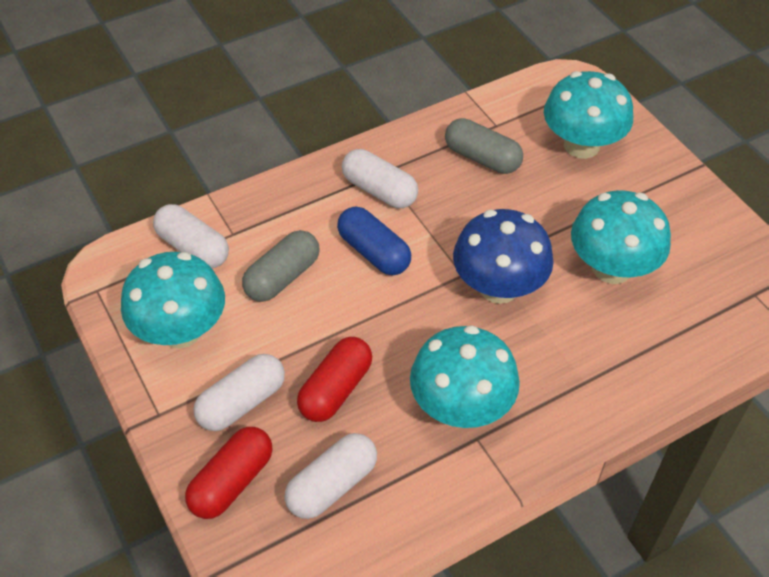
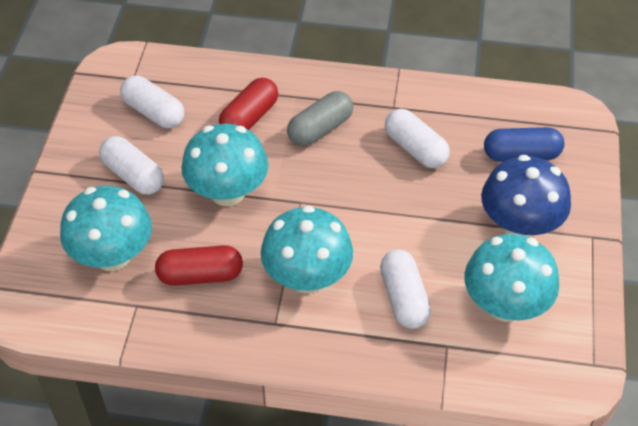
grey capsule: [242,230,320,302] [445,118,523,174] = 2 -> [287,91,353,146] = 1

